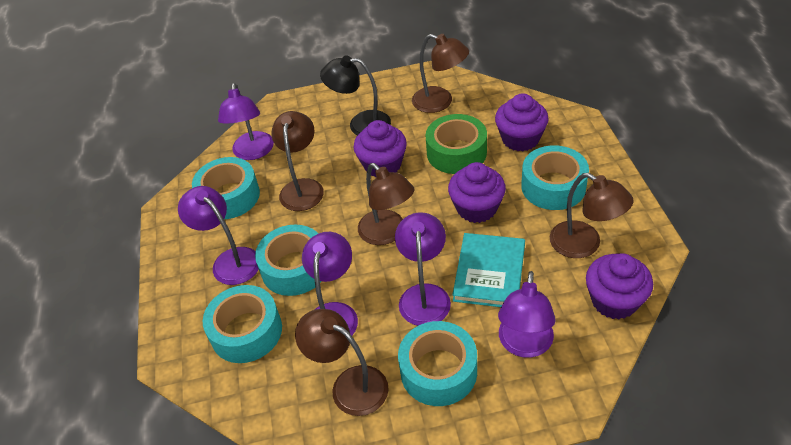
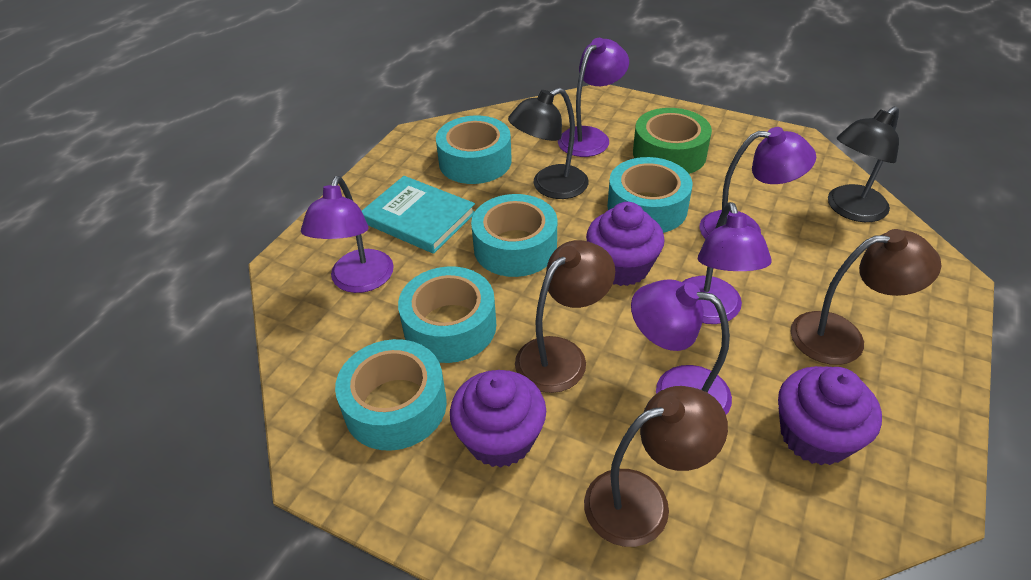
black lamp: [320,56,391,136] = 1 -> [508,88,588,199] [828,106,899,222] = 2
brown lamp: [271,111,324,211] [295,309,389,416] [358,163,414,245] [412,34,469,113] [550,173,634,258] = 5 -> [515,240,615,393] [584,386,728,547] [790,229,941,365] = 3
purple cupcake: [354,120,407,177] [448,162,506,223] [495,93,549,151] [586,253,653,319] = 4 -> [450,370,546,468] [586,202,665,286] [778,366,882,465] = 3

